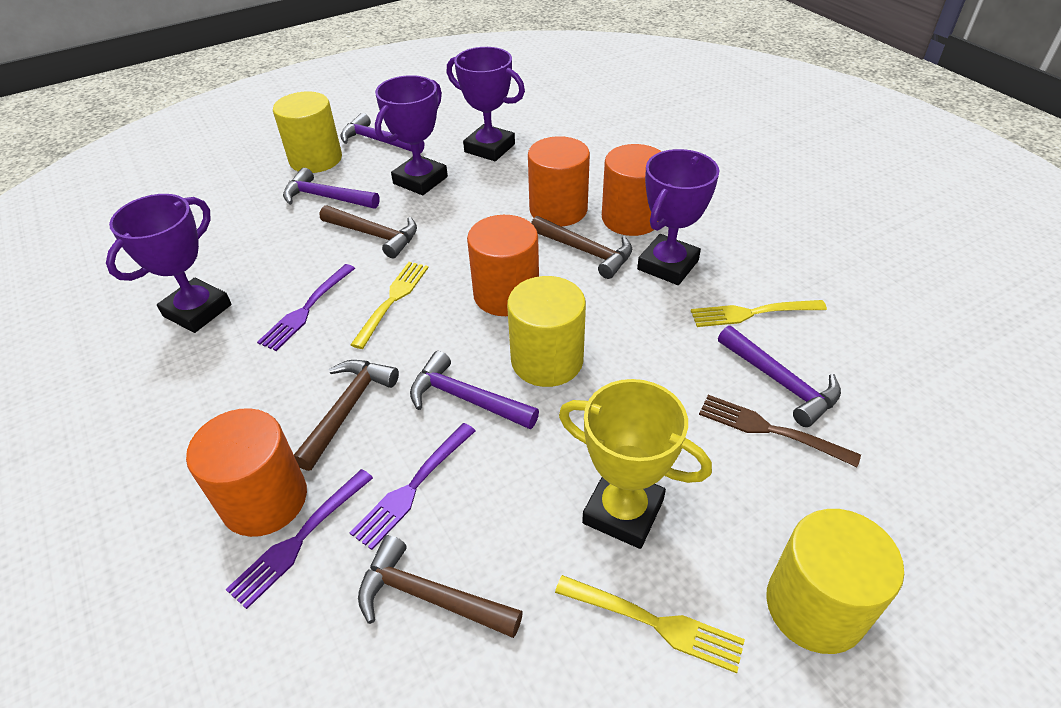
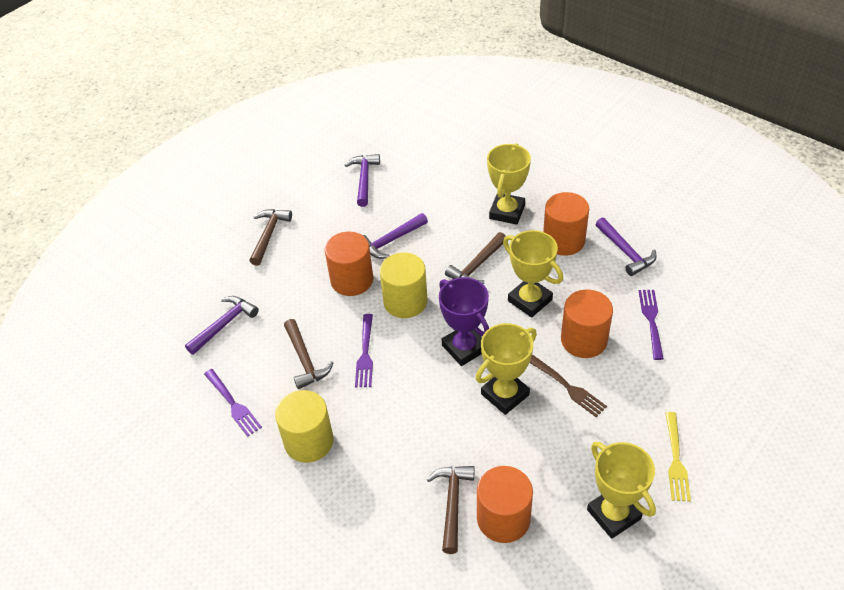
purple trophy: [106,194,232,333] [375,75,448,195] [447,47,525,161] [637,149,720,285] = 4 -> [439,277,489,366] = 1
yellow cylinder: [273,91,342,173] [507,276,586,387] [766,509,904,654] = 3 -> [275,390,334,463] [380,252,428,318] = 2
yellow fork: [350,262,429,349] [555,575,745,673] [691,300,827,327] = 3 -> [665,412,691,502] = 1
yellow trophy: [559,379,712,549] = 1 -> [475,323,537,415] [487,143,531,225] [503,230,563,318] [587,442,656,539] = 4

